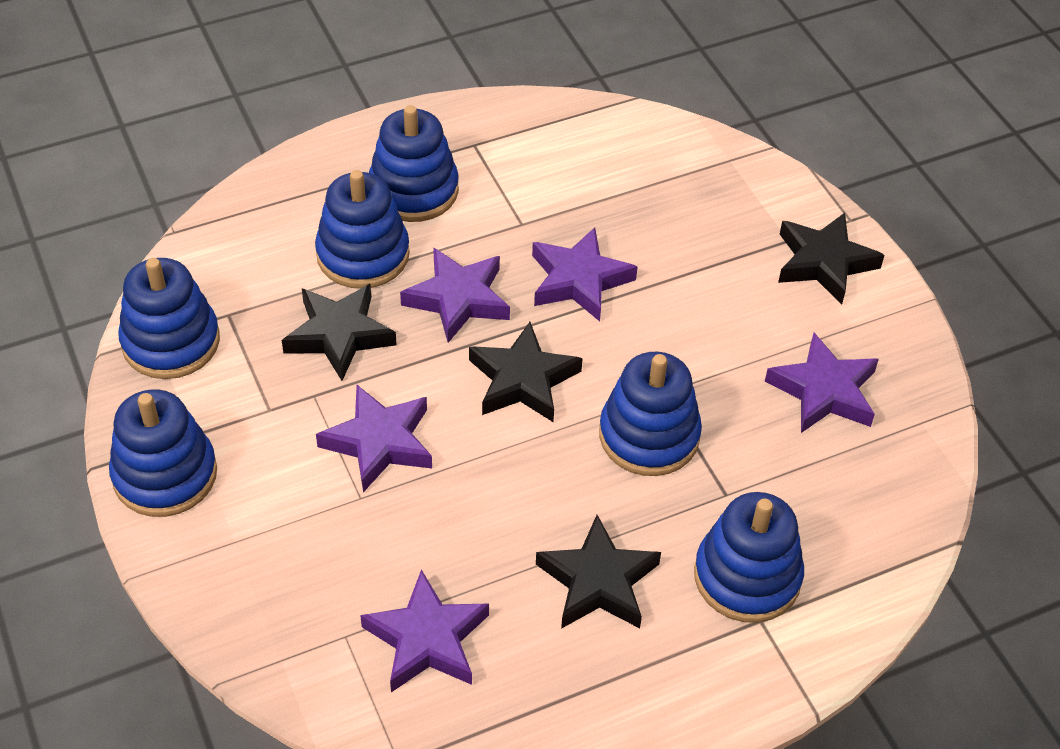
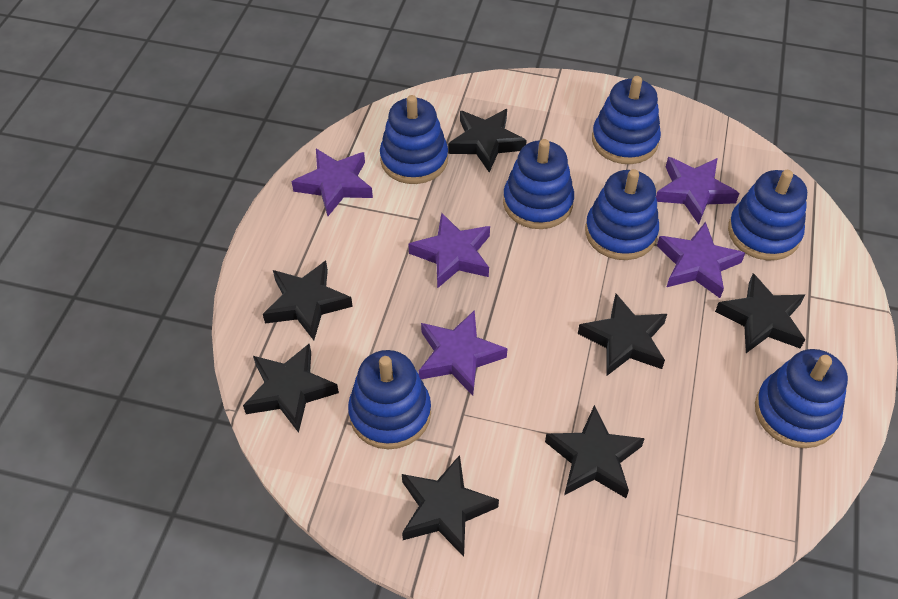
black star: [282,284,397,381] [469,322,583,422] [536,515,661,629] [778,213,885,304] = 4 -> [243,344,339,433] [263,261,353,340] [402,455,499,557] [448,109,527,173] [545,405,645,498] [578,294,667,376] [715,273,805,353] = 7
blue stacking toy: [109,389,217,517] [118,258,220,379] [315,170,410,289] [369,105,459,222] [599,352,702,476] [694,492,804,623] = 6 -> [348,350,431,449] [380,95,448,184] [503,139,574,229] [585,169,659,260] [592,76,661,164] [728,170,807,260] [755,349,848,448] = 7

